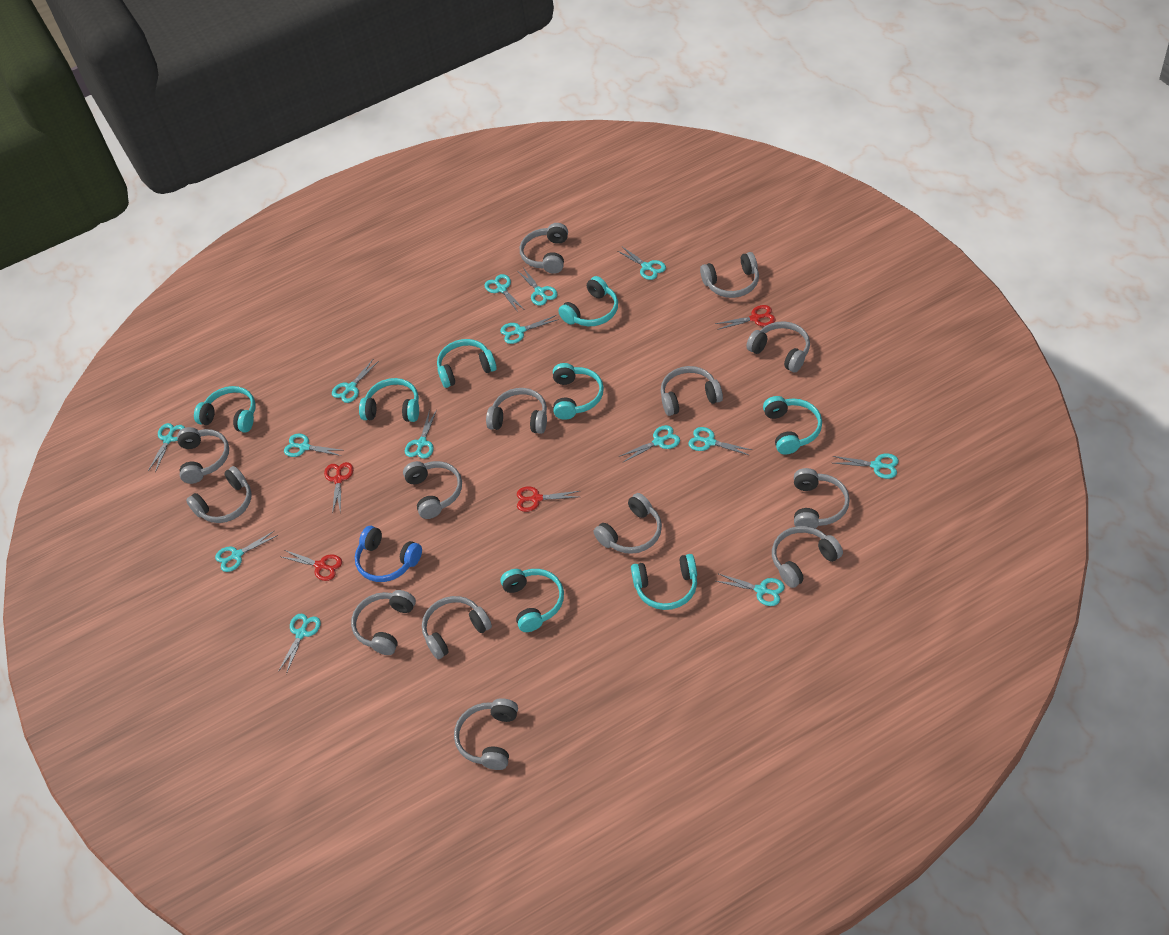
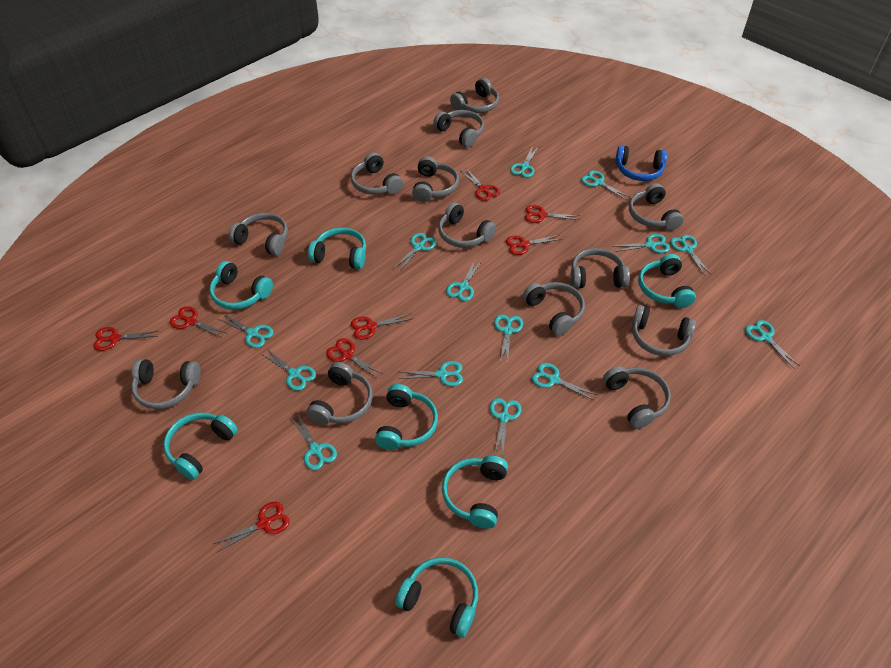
grey headphones: [177,427,229,484] [186,466,252,523] [351,590,416,655] [403,461,462,519] [422,596,492,659] [454,698,518,770] [486,388,547,434] [520,223,568,274] [594,493,662,554] [661,366,723,416] [700,252,759,298] [746,321,810,372] [772,526,843,588] [794,468,850,529] = 14 -> [131,359,201,409] [228,213,288,256] [306,362,373,425] [351,153,403,195] [412,156,459,202] [433,110,484,147] [438,202,496,248] [450,78,499,113] [523,282,585,336] [570,248,630,289] [603,366,671,429] [629,183,684,231] [632,305,696,356] = 13
red scissors: [282,550,342,581] [324,462,353,514] [517,486,579,512] [715,305,775,330] = 4 -> [93,327,158,351] [170,306,226,338] [214,502,290,552] [326,338,383,379] [351,314,411,340] [461,169,500,201] [506,235,562,255] [525,205,580,223] = 8
turquoise headphones: [194,386,256,433] [359,378,419,422] [437,339,497,388] [500,569,564,632] [553,363,604,420] [558,276,618,326] [631,554,697,610] [763,396,822,455] = 8 -> [163,412,238,480] [210,261,273,310] [308,227,366,269] [375,384,438,450] [395,557,478,638] [442,456,508,529] [638,254,696,308] = 7

